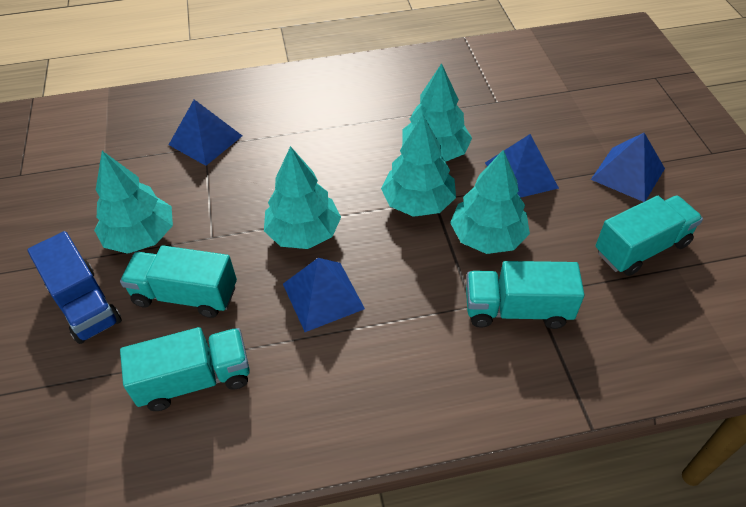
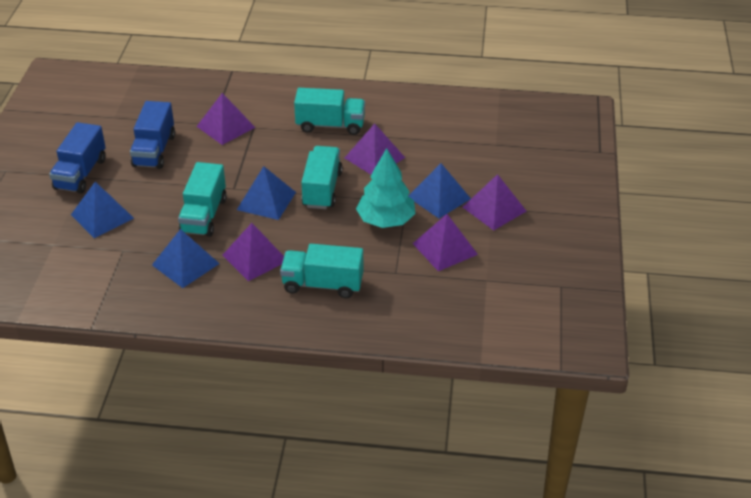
blue truck: [27,231,122,344] = 1 -> [49,122,106,194] [130,101,175,169] = 2
purple pyramid: none = 0 -> [196,93,256,145] [222,223,284,281] [345,123,405,174] [412,214,478,271] [463,174,526,230] = 5
turquoise tree: [94,151,173,254] [264,146,341,249] [381,115,456,217] [402,63,472,162] [450,150,530,254] = 5 -> [356,148,415,228] = 1

